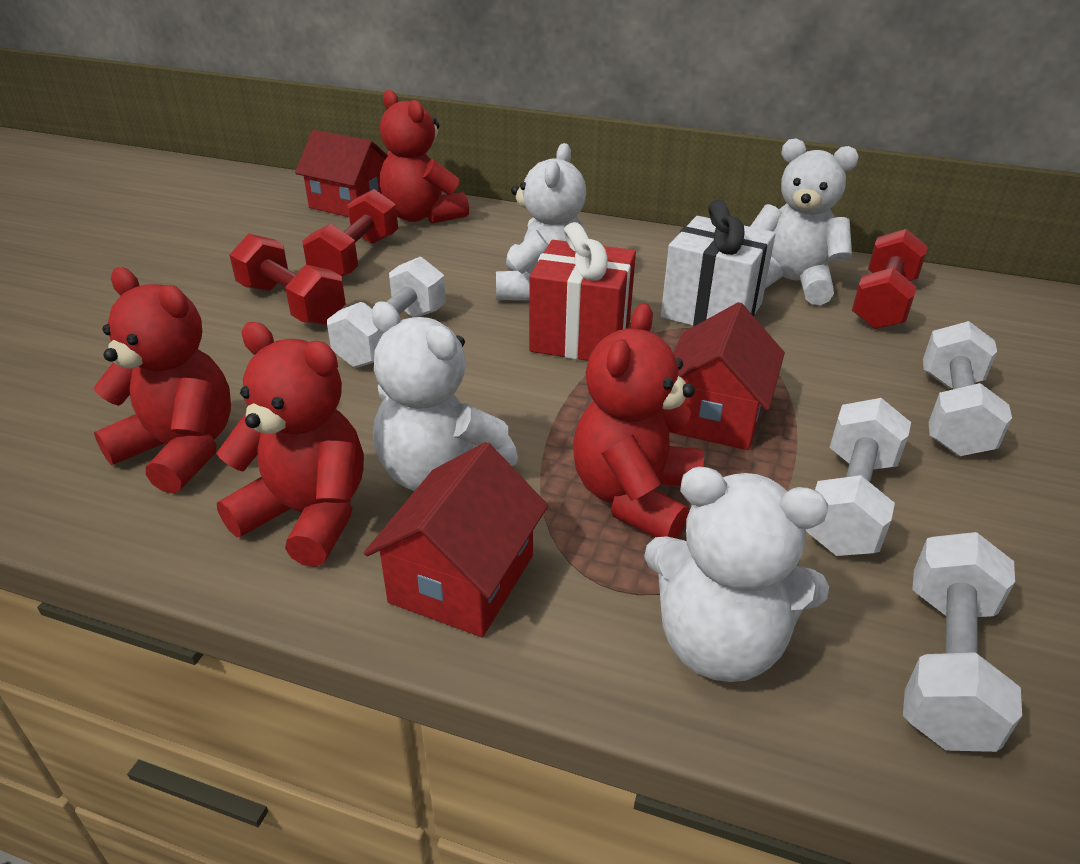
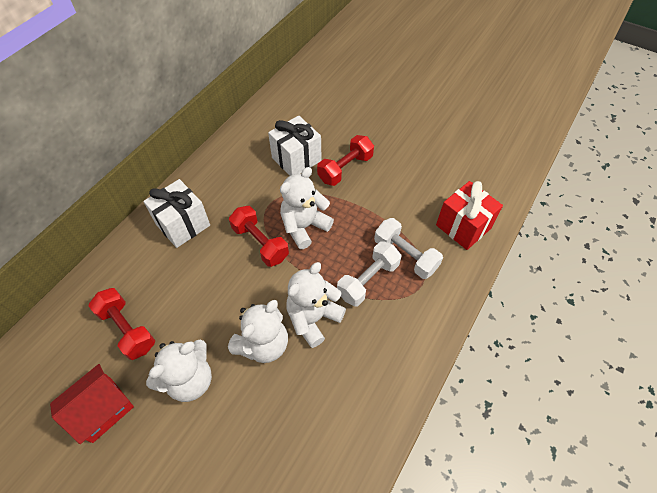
red house: [295,130,388,217] [364,442,548,637] [669,302,785,450] = 3 -> [50,364,134,444] = 1
red teddy bear: [94,267,231,494] [216,322,364,567] [380,90,469,224] [573,303,704,539] = 4 -> none = 0
white dumbbell: [327,257,446,368] [806,398,911,556] [903,532,1022,752] [923,321,1012,456] = 4 -> [337,241,401,307] [374,218,443,279] = 2
white gift: [661,200,776,326] = 1 -> [143,179,210,248] [268,116,322,176] = 2

